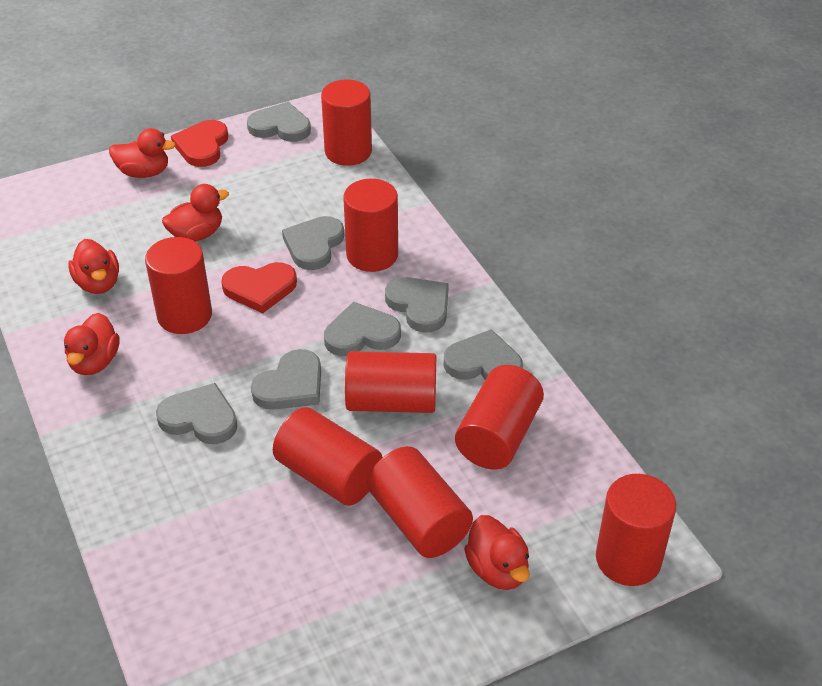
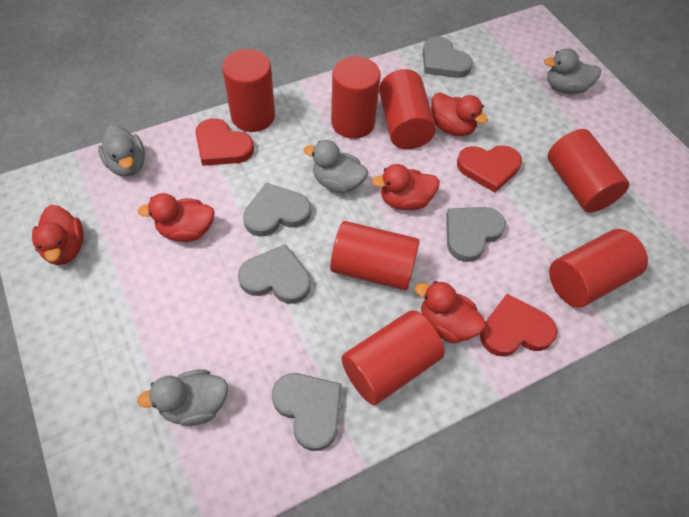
grey duck: none = 0 -> [98,125,145,177] [137,369,228,426] [304,140,368,193] [544,48,601,94] = 4
grey heart: [156,383,237,444] [247,102,311,142] [251,349,321,410] [282,216,344,270] [324,302,401,356] [385,277,449,333] [444,329,523,380] = 7 -> [238,244,311,304] [243,183,311,237] [272,373,342,451] [423,36,473,78] [446,207,506,262] = 5
red cylinder: [145,237,212,334] [273,407,383,506] [321,80,372,166] [343,179,398,272] [345,351,436,413] [367,446,473,558] [455,365,544,470] [596,474,676,586] = 8 -> [222,49,275,132] [330,221,420,290] [331,56,381,139] [342,310,445,405] [379,69,436,149] [548,129,629,213] [549,229,648,308] = 7
red heart: [171,120,228,167] [221,262,297,313] = 2 -> [195,118,254,166] [457,145,522,193] [480,294,557,356] = 3

